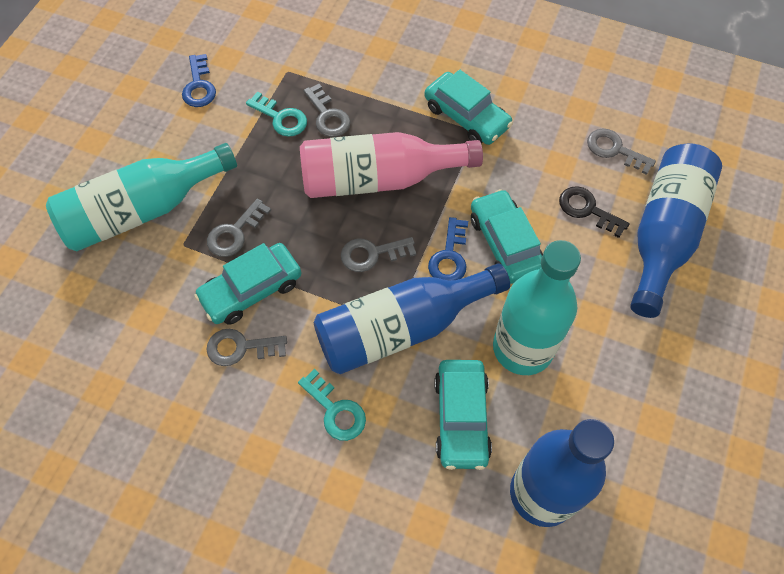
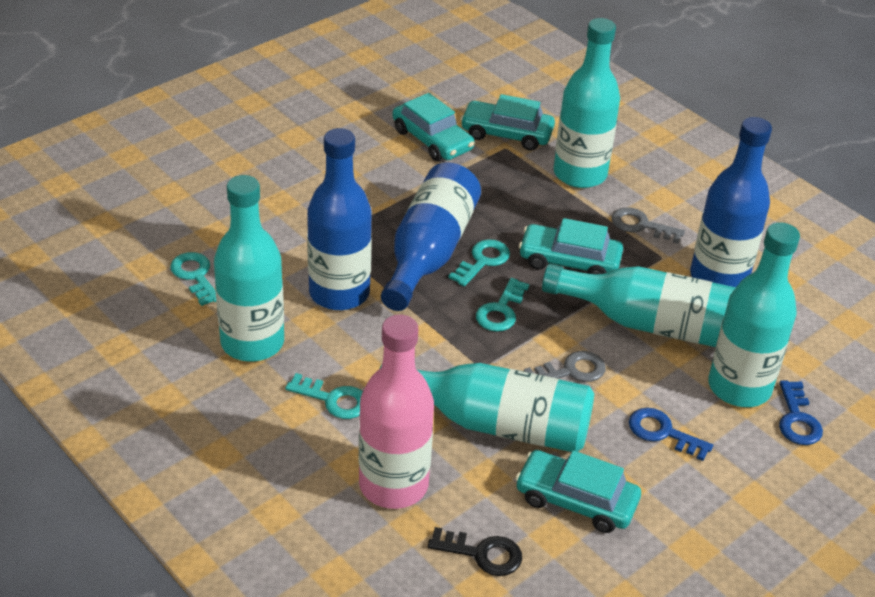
grey key: [206,329,287,366] [207,199,271,257] [303,84,351,137] [341,237,416,272] [587,129,656,175] = 5 -> [524,351,606,382] [612,207,685,244] = 2
turquoise bottle: [46,143,237,251] [493,240,581,375] = 2 -> [214,175,284,362] [380,363,594,452] [542,264,736,347] [553,18,620,188] [708,222,800,407] = 5
turquoise key: [246,92,307,137] [298,369,366,441] = 2 -> [170,252,216,306] [285,373,363,419] [448,239,510,287] [476,278,529,332] = 4

